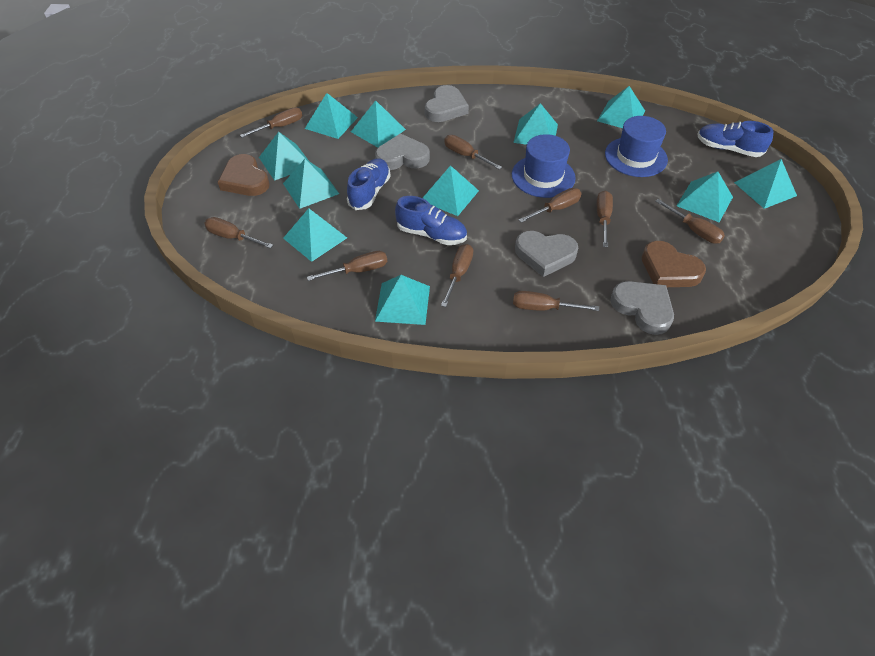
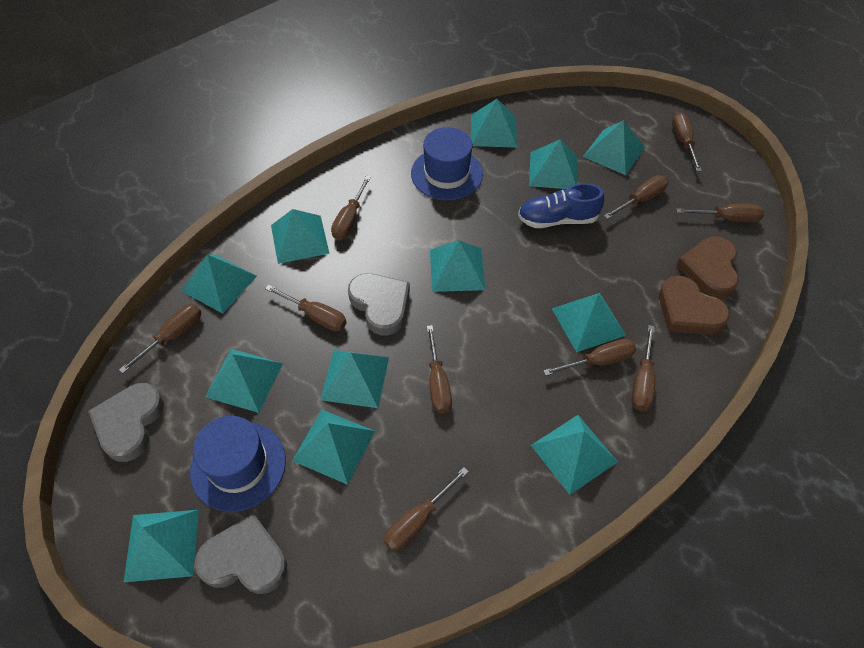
blue shoe: [347,158,391,210] [395,196,467,245] [697,121,773,157] = 3 -> [518,183,604,228] = 1
brown screwdriver: [204,217,273,249] [240,107,302,138] [307,251,387,281] [441,244,473,307] [444,135,502,170] [513,291,599,311] [519,188,582,223] [597,190,613,247] [655,199,725,244] = 9 -> [119,304,201,373] [265,285,347,331] [331,176,371,240] [384,467,469,551] [427,325,452,414] [543,339,636,376] [604,175,669,219] [632,325,655,411] [672,113,702,172] [676,204,764,222] = 10
grey heart: [375,133,430,170] [425,85,469,122] [515,231,578,277] [610,281,674,335] = 4 -> [88,383,164,462] [194,514,287,594] [348,273,410,335] = 3
turquoise pyramid: [259,132,309,181] [283,159,339,209] [283,208,347,262] [305,93,358,139] [351,101,406,148] [375,275,430,325] [423,165,479,216] [513,103,558,145] [597,86,645,128] [676,171,733,222] [734,159,797,209] = 11 -> [124,510,199,582] [181,254,257,314] [205,349,283,413] [271,209,330,264] [292,409,375,485] [320,350,389,408] [430,240,485,292] [471,99,517,148] [529,140,578,189] [531,415,618,495] [552,293,626,352] [583,120,645,175] = 12

